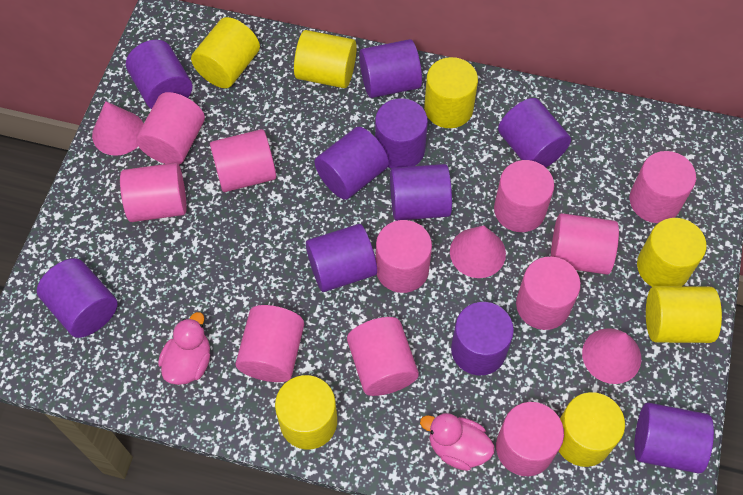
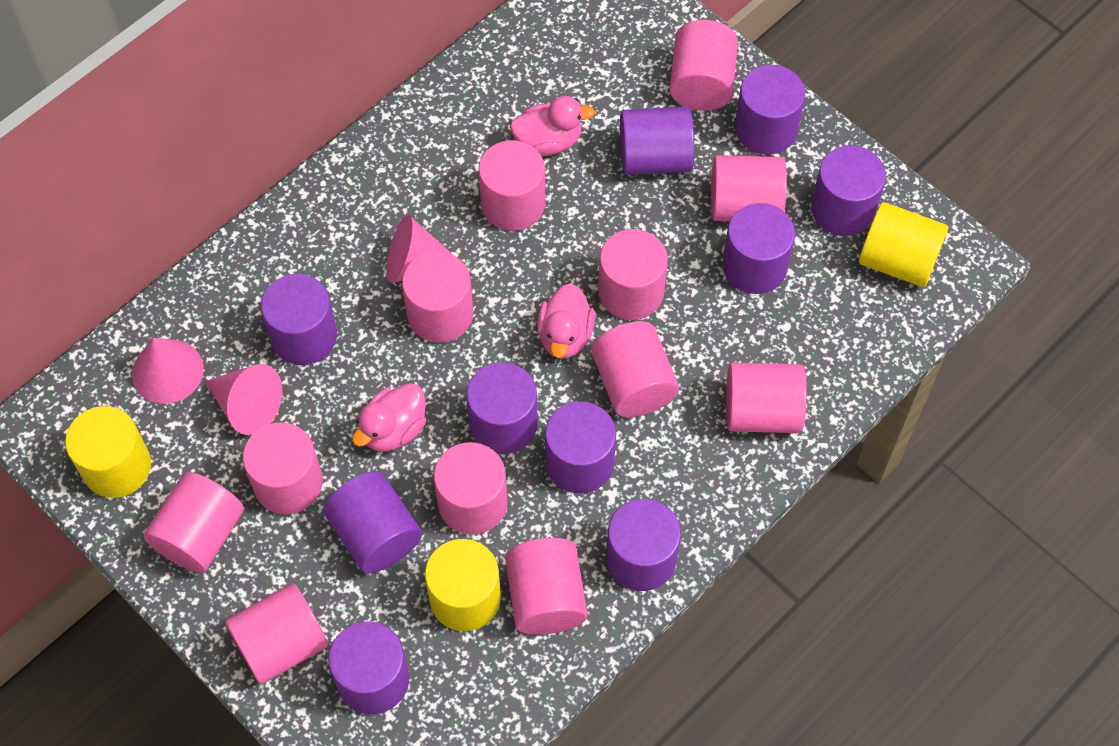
pink cylinder: [120,163,187,222] [136,92,205,165] [210,129,276,192] [235,305,304,382] [347,317,419,396] [376,220,432,293] [494,160,554,232] [496,402,564,476] [516,257,581,330] [551,213,619,275] [629,151,696,223] = 11 -> [144,472,244,573] [225,583,328,684] [243,422,323,514] [402,252,473,343] [434,442,508,534] [478,140,545,231] [505,538,587,635] [592,321,679,417] [598,229,668,320] [669,20,738,111] [711,155,787,221] [726,363,807,433] = 12
pink duck: [158,312,210,385] [420,413,495,471] = 2 -> [352,383,426,452] [510,96,595,156] [537,283,595,359] = 3
yellow cylinder: [191,17,260,88] [275,375,337,449] [294,30,357,88] [424,57,478,128] [559,392,625,467] [637,218,707,287] [646,286,722,343] = 7 -> [65,406,151,498] [425,539,501,631] [859,202,948,287] = 3

